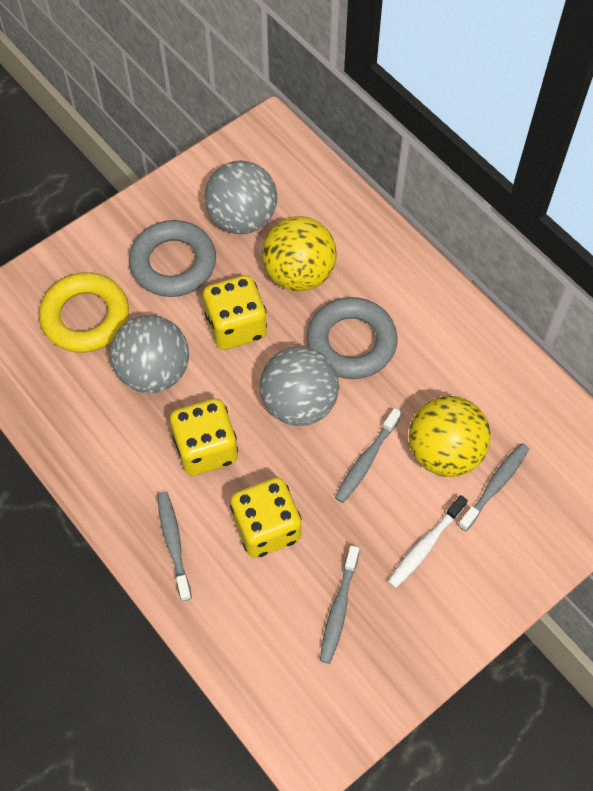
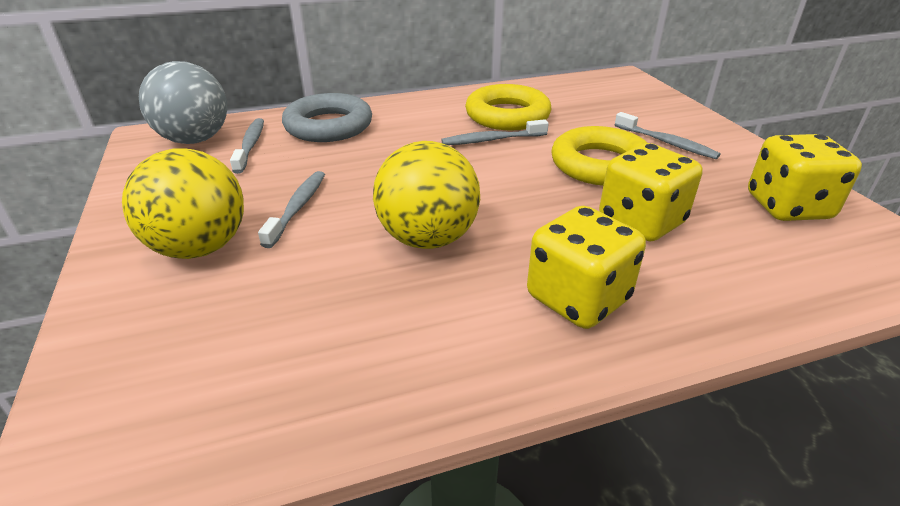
grey ball: [110,315,189,393] [205,160,277,234] [260,346,339,426] = 3 -> [139,61,227,144] = 1
grey ring: [129,220,216,297] [307,297,398,379] = 2 -> [282,93,372,142] = 1
white toothbrush: [388,495,468,588] = 1 -> none = 0
yellow ring: [39,272,129,353] = 1 -> [465,84,552,130] [551,126,647,186] = 2

